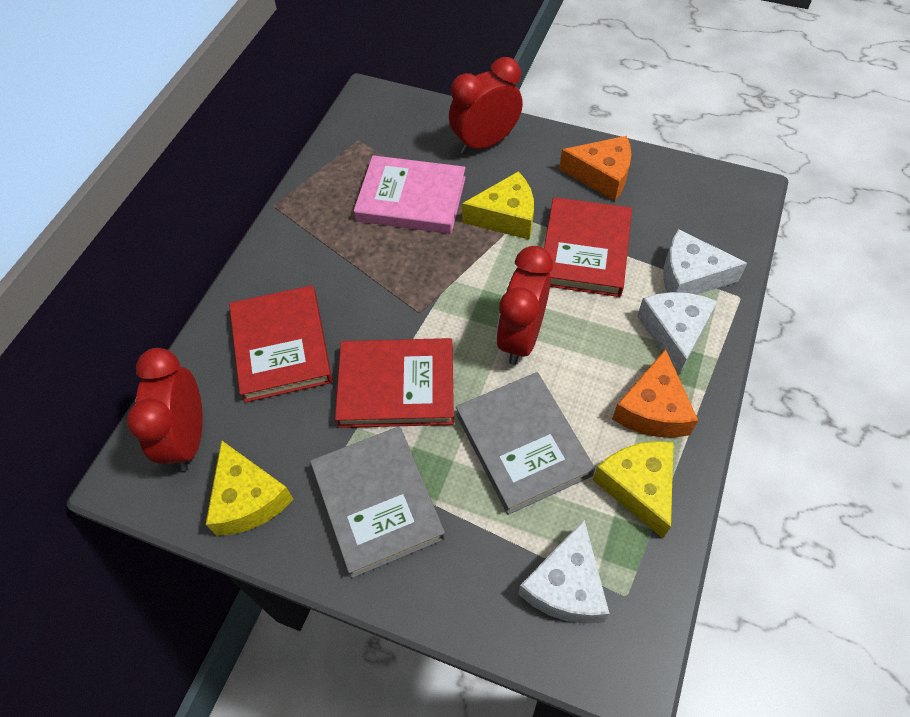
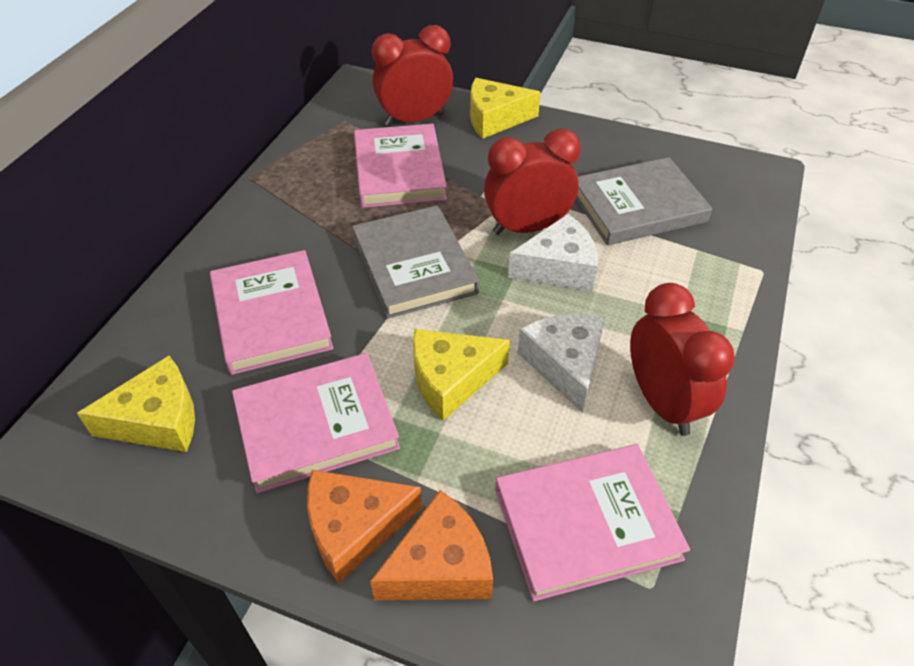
pink book: [354,155,466,234] = 1 -> [210,250,334,375] [232,353,400,493] [354,124,447,208] [495,444,690,602] = 4
red book: [229,285,332,403] [335,338,454,428] [544,197,632,297] = 3 -> none = 0
white cheese: [518,520,610,624] [637,292,718,376] [663,229,747,295] = 3 -> [508,214,597,291] [518,314,605,413] = 2

